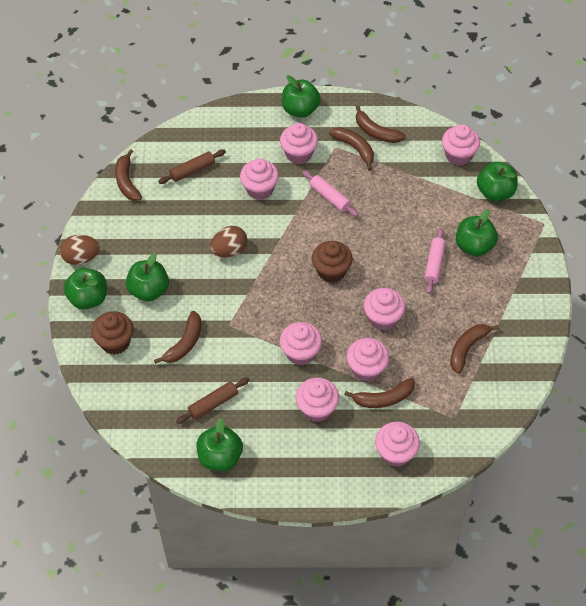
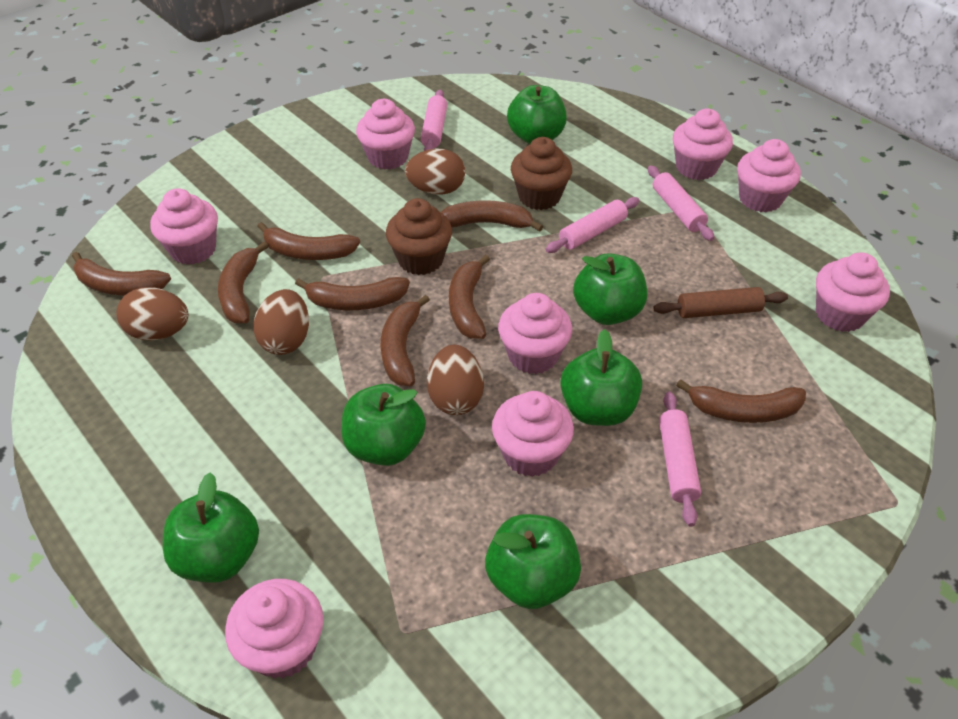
brown banana: [115,149,142,201] [154,311,201,364] [329,127,374,171] [344,378,415,408] [356,105,406,143] [450,324,499,374] = 6 -> [72,252,171,296] [218,242,268,323] [257,222,360,260] [295,277,410,310] [381,295,430,386] [441,200,543,232] [449,255,490,339] [676,379,806,423] = 8
brown egg: [60,235,100,265] [210,226,247,257] = 2 -> [117,287,189,340] [253,289,309,355] [405,149,465,195] [427,345,484,415] = 4
brown rolling pin: [158,150,226,184] [176,377,249,424] = 2 -> [654,287,788,318] = 1
pink rolling pin: [302,170,358,217] [424,228,446,294] = 2 -> [421,90,447,151] [545,197,640,253] [648,165,714,241] [659,391,701,527] = 4

